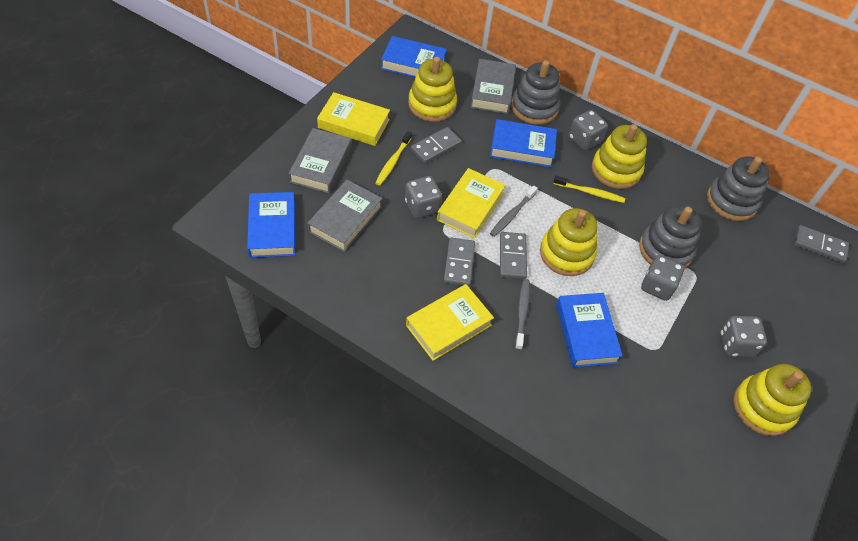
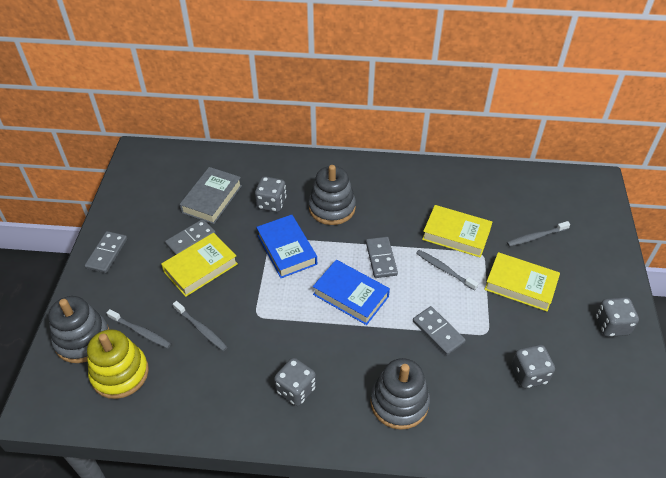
blue book: [247,192,295,258] [381,36,447,77] [490,119,557,167] [556,293,623,368] = 4 -> [256,215,317,278] [313,260,390,325] = 2
grey book: [289,128,352,193] [307,180,383,252] [470,59,516,114] = 3 -> [179,167,242,224] = 1
grey toothbrush: [490,186,538,237] [515,279,530,350] = 2 -> [107,309,171,348] [173,301,228,351] [416,250,479,291] [507,221,570,246] = 4
yellow stacking toy: [408,57,457,122] [540,208,598,276] [592,124,647,189] [734,364,811,436] = 4 -> [87,329,149,399] = 1
yellow toothbrush: [375,131,412,185] [553,176,625,203] = 2 -> none = 0

